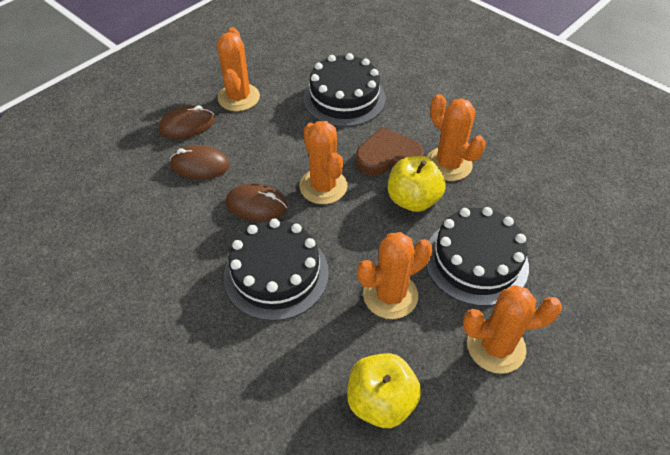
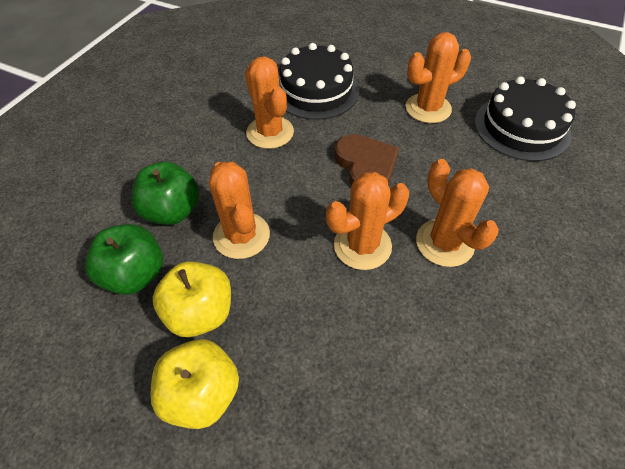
black cake: [224,218,329,321] [303,53,386,127] [426,207,529,306] = 3 -> [279,43,359,120] [475,76,576,161] = 2
brown mouse: [159,105,215,139] [170,145,230,179] [226,184,287,221] = 3 -> none = 0
green apple: none = 0 -> [85,224,163,295] [132,161,200,225] = 2

